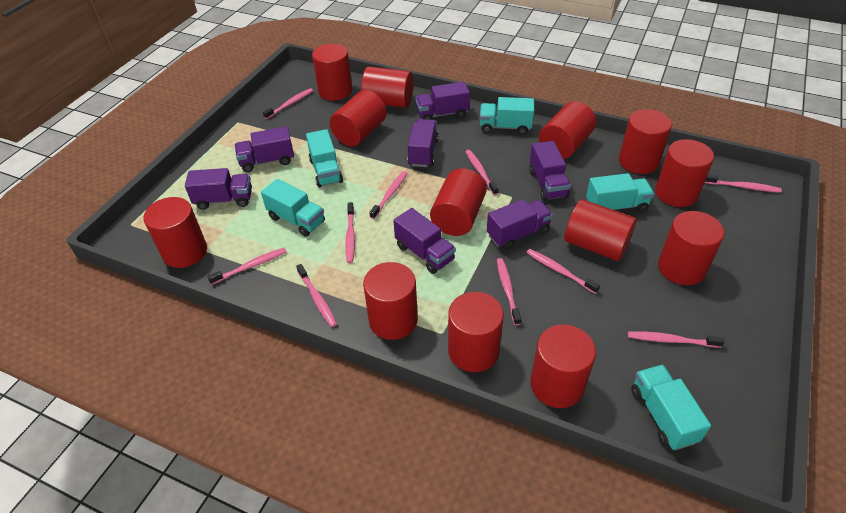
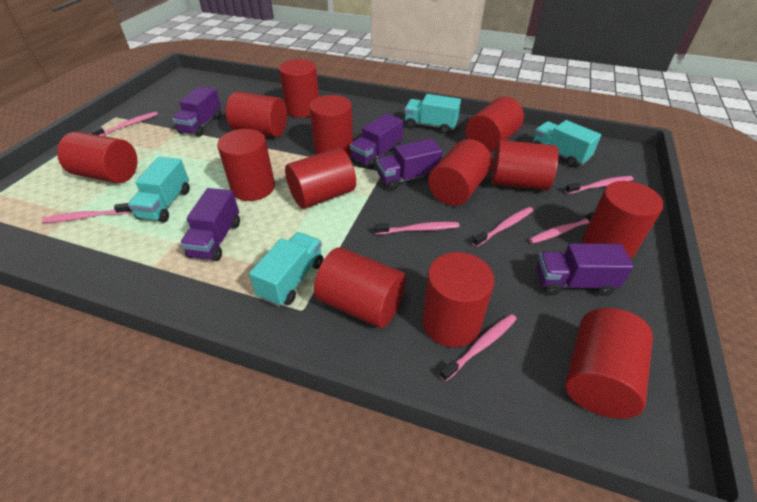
pink toothbrush: [207,248,287,285] [263,88,313,119] [296,264,337,327] [345,202,355,263] [369,171,408,219] [465,150,498,195] [497,258,521,325] [526,249,600,294] [628,331,724,348] [705,174,782,193] = 10 -> [42,203,132,223] [90,112,158,136] [375,222,459,234] [440,314,517,381] [472,207,533,247] [529,212,594,244] [565,176,634,194] = 7
purple truck: [185,168,252,210] [235,126,294,172] [393,208,456,274] [408,119,439,167] [415,82,470,120] [487,199,553,250] [529,141,571,201] = 7 -> [172,86,221,137] [180,188,240,261] [350,113,404,168] [377,138,442,190] [536,243,634,296] = 5
turquoise truck: [261,179,325,237] [306,129,343,187] [480,97,534,135] [586,173,654,213] [631,364,711,450] = 5 -> [128,157,190,222] [249,232,323,306] [404,94,461,134] [533,120,601,167] = 4

